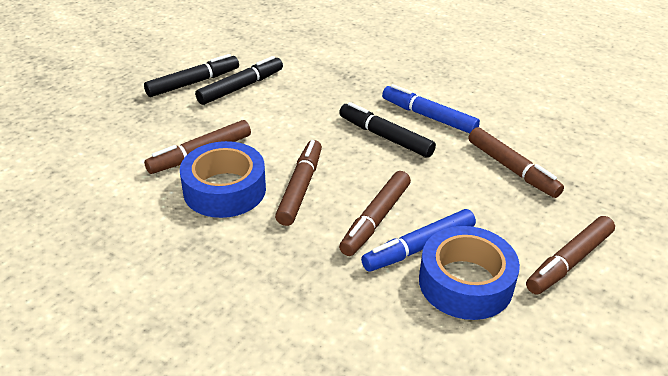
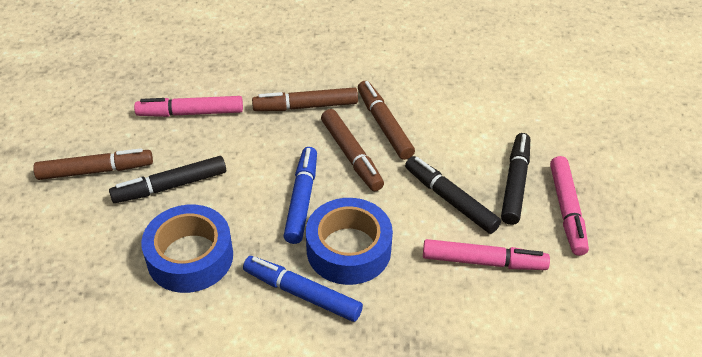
brown marker: [144,120,251,174] [275,140,322,226] [339,171,411,256] [468,127,564,198] [526,216,615,295] = 5 -> [33,148,153,180] [252,87,358,111] [321,109,384,191] [358,81,415,160] = 4
pink marker: none = 0 -> [134,96,243,117] [423,239,550,270] [550,156,589,256] = 3

